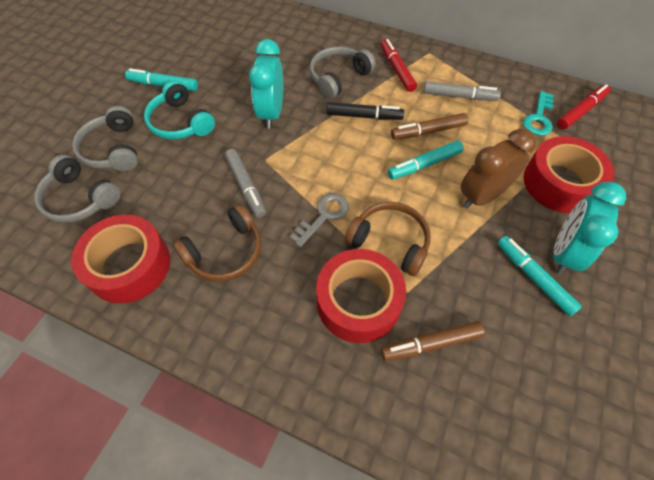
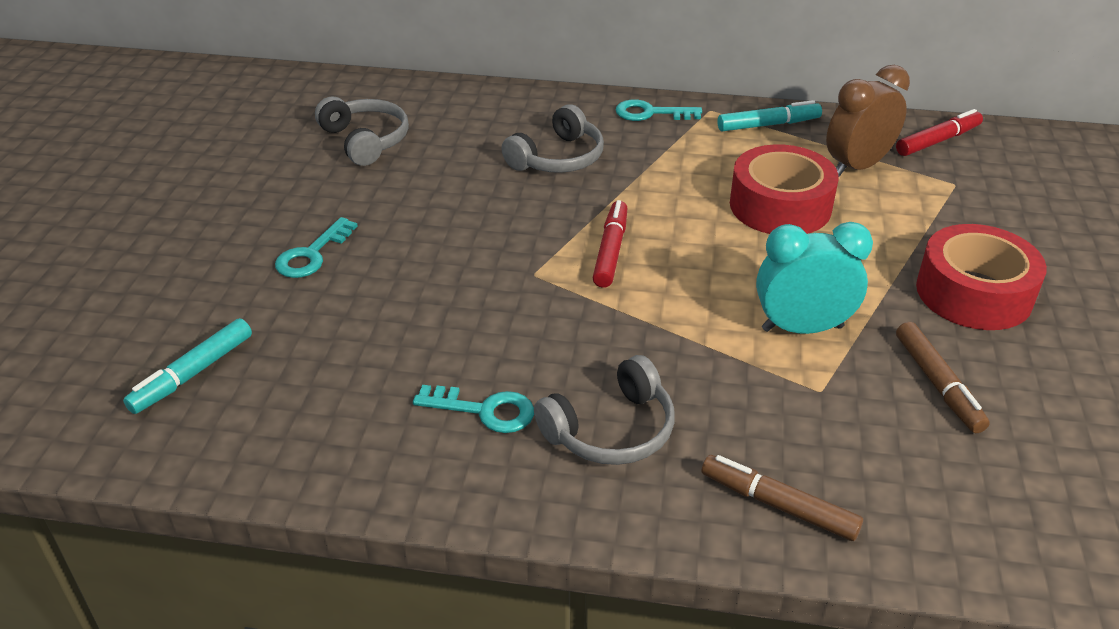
black marker: [326,102,404,120] = 1 -> none = 0
brown headphones: [173,204,261,281] [345,202,431,276] = 2 -> none = 0
grey key: [289,193,349,247] = 1 -> none = 0
grey marker: [225,149,266,218] [423,81,501,101] = 2 -> none = 0
red tape: [71,215,170,303] [316,249,406,343] [524,136,614,213] = 3 -> [730,144,839,234] [916,224,1047,330] = 2
turquoise clock: [249,39,283,129] [553,182,626,275] = 2 -> [756,222,873,334] = 1
turquoise headphones: [144,80,215,139] = 1 -> none = 0
turquoise key: [523,91,554,136] = 1 -> [275,217,358,278] [413,385,534,433] [616,99,702,121] = 3
turquoise marker: [125,68,198,91] [388,141,464,180] [497,236,582,316] = 3 -> [123,318,252,414] [717,100,822,131] = 2

